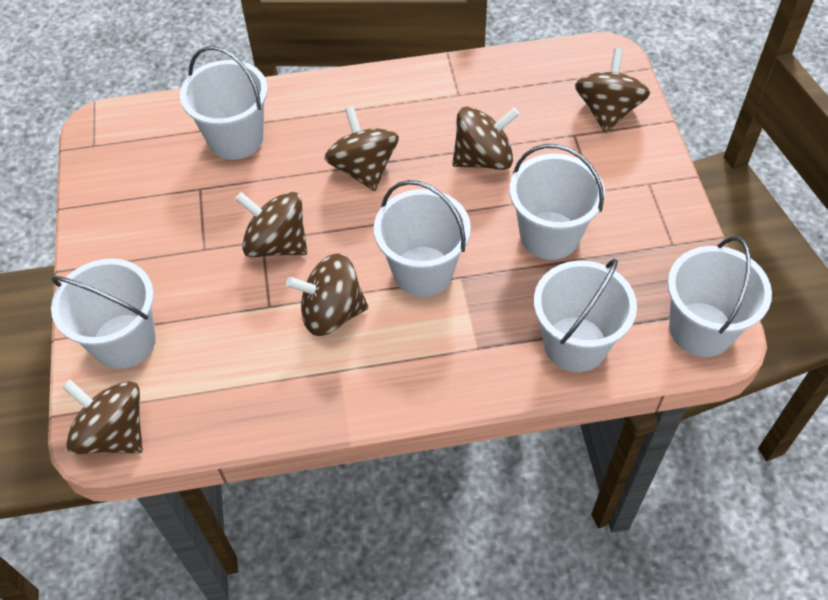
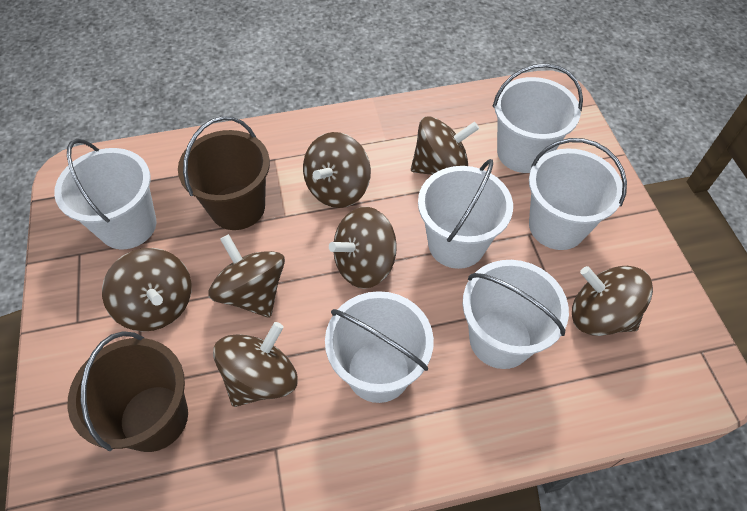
brown bucket: none = 0 -> [67,331,188,452] [178,116,270,230] = 2
brown spinning top: [62,380,143,454] [235,192,307,257] [286,254,368,336] [325,106,399,191] [452,107,520,170] [575,48,650,133] = 6 -> [102,248,191,332] [208,234,285,318] [213,322,298,407] [303,132,371,208] [329,207,397,289] [411,116,479,175] [572,266,653,336] = 7

